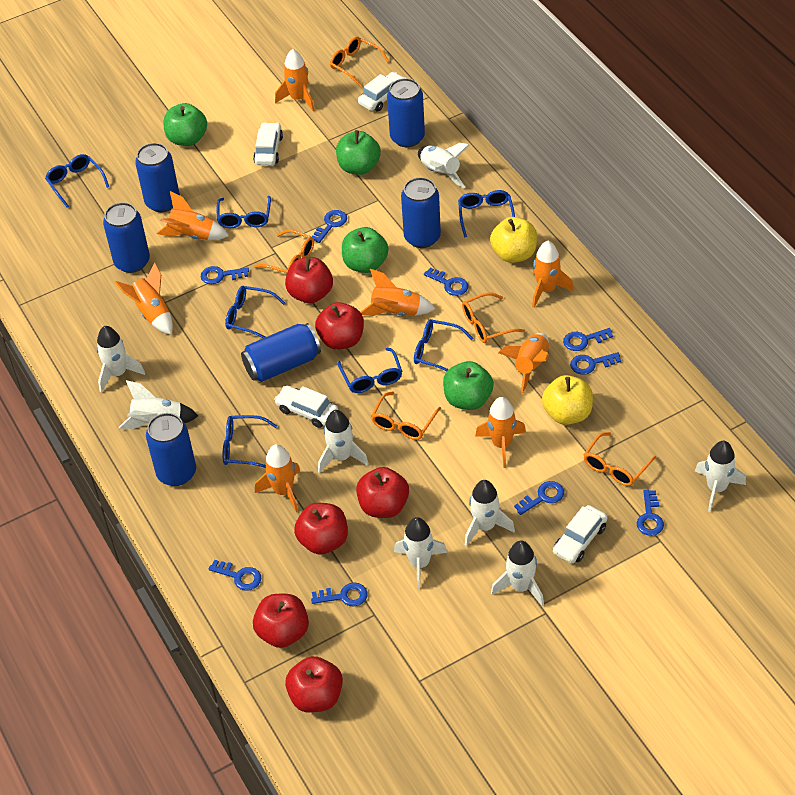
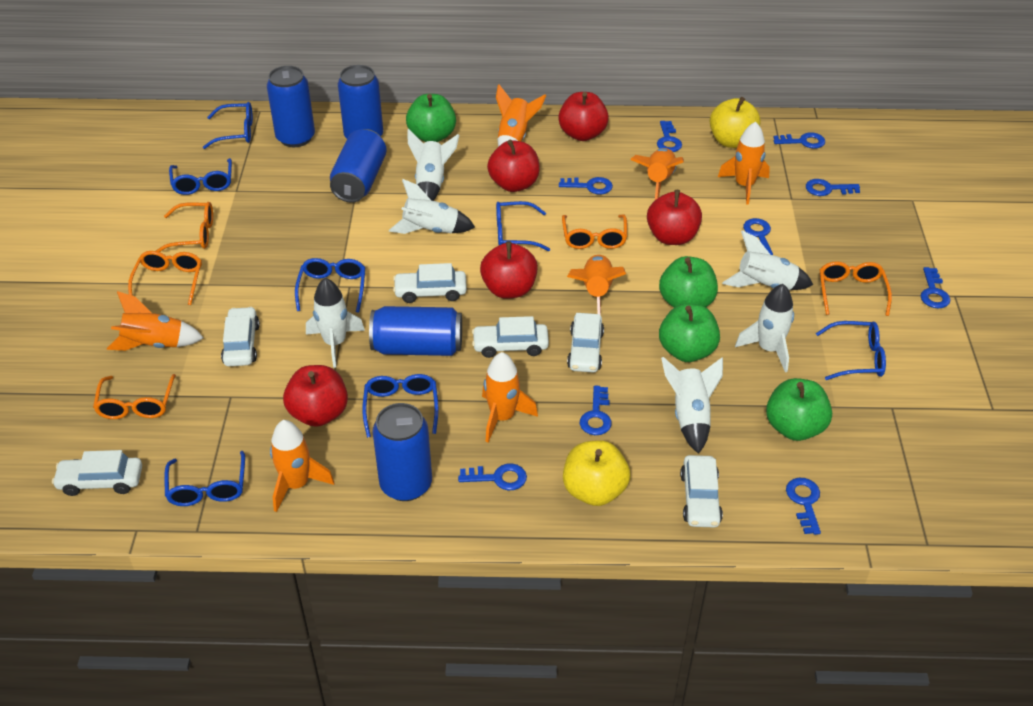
blue can: [103,202,150,273] [135,143,180,212] [146,413,196,486] [241,323,321,382] [387,78,425,147] [401,177,441,248] = 6 -> [267,66,315,147] [330,129,387,203] [338,65,383,139] [369,306,462,356] [373,403,432,501] = 5
orange rocket: [115,263,173,335] [157,191,229,240] [255,444,300,512] [275,49,314,111] [361,269,435,316] [475,397,526,468] [498,333,549,394] [532,241,574,308] = 8 -> [107,291,203,351] [270,420,334,512] [482,352,538,442] [496,84,546,147] [567,255,626,315] [631,148,684,200] [718,121,770,205] = 7
red apple: [253,594,309,648] [285,257,333,303] [285,656,343,713] [294,503,348,555] [315,302,364,350] [356,467,409,518] = 6 -> [283,365,348,427] [480,241,538,299] [487,140,540,192] [558,92,609,141] [647,190,702,245] = 5
white car: [253,122,283,165] [274,386,338,428] [358,72,406,111] [553,505,607,564] = 4 -> [52,450,142,496] [221,307,260,366] [393,263,467,303] [472,316,549,358] [567,313,604,372] [680,455,723,527] = 6
white rocket: [96,326,145,393] [119,380,198,429] [318,410,369,474] [394,517,447,590] [418,143,470,188] [465,480,515,546] [491,541,544,606] [695,441,746,512] = 8 -> [306,278,365,368] [389,179,475,234] [407,129,459,201] [661,357,723,454] [722,230,813,290] [735,284,794,372] = 6

